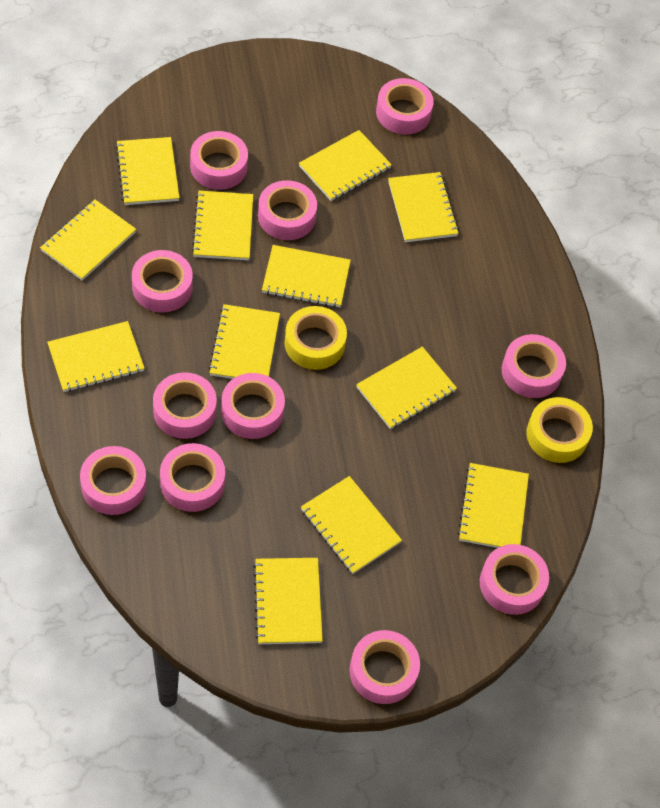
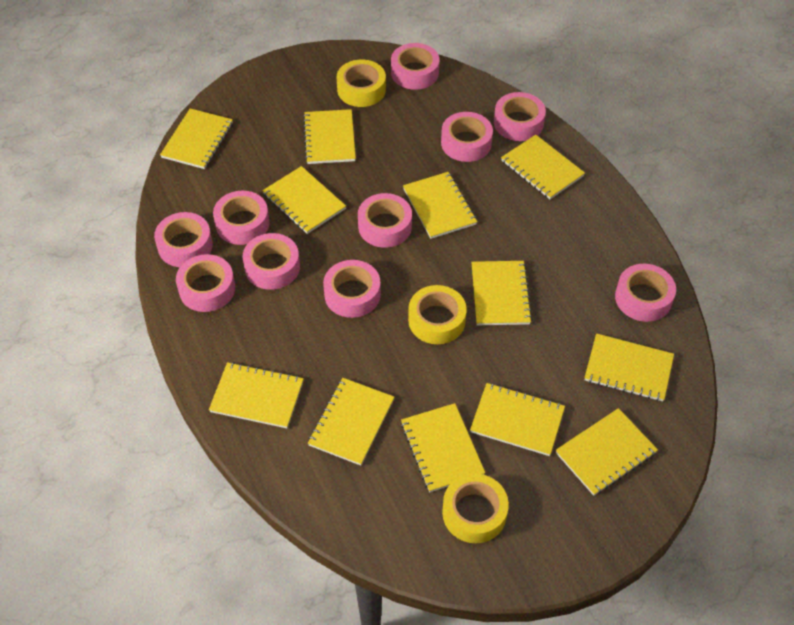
pink tape: [80,446,147,515] [132,250,193,313] [153,372,217,439] [160,443,225,512] [190,131,248,190] [221,373,285,439] [258,180,317,240] [349,630,420,704] [376,78,434,135] [480,544,549,615] [502,334,566,398] = 11 -> [154,212,213,267] [176,254,235,312] [213,191,270,245] [242,233,300,290] [323,260,381,318] [358,193,412,248] [391,43,439,90] [441,112,493,162] [494,92,546,141] [615,264,676,322] = 10
yellow tape: [284,306,347,370] [526,397,593,463] = 2 -> [337,60,386,107] [408,285,467,344] [442,473,509,543] = 3

